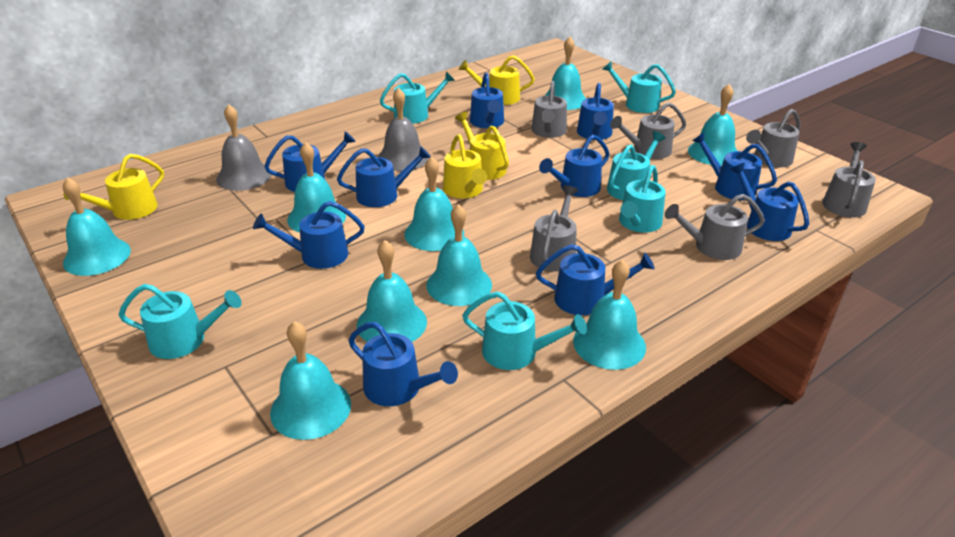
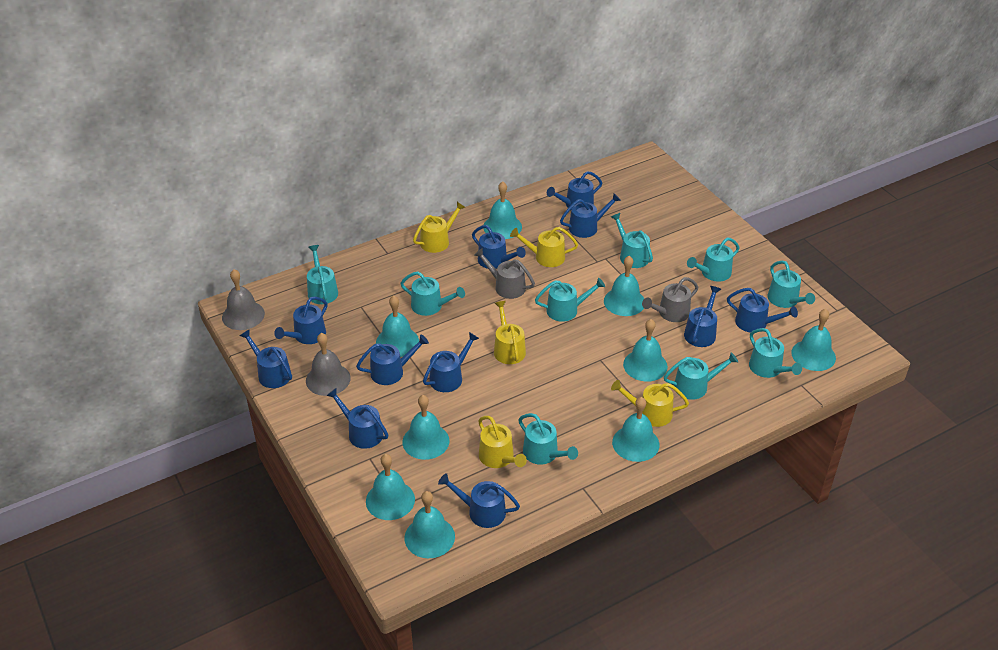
blue watering can: [253,201,365,269] [264,131,356,192] [337,146,431,207] [348,322,458,406] [470,73,504,128] [536,244,655,315] [539,135,610,197] [577,83,614,140] [692,132,777,200] [730,162,809,241] = 10 -> [240,329,292,388] [274,296,328,344] [326,388,388,449] [356,335,429,385] [423,332,479,392] [438,473,520,528] [472,225,526,269] [547,171,602,208] [560,193,621,238] [684,286,721,347] [727,288,798,333] = 11
grey watering can: [530,185,578,272] [531,81,567,138] [610,102,686,159] [665,194,765,260] [746,109,801,167] [822,142,876,218] = 6 -> [474,248,535,299] [642,277,699,322] = 2
turquoise watering can: [119,284,242,359] [380,72,455,124] [462,291,587,370] [602,61,676,113] [607,131,666,200] [619,165,666,233] = 6 -> [307,245,338,304] [400,272,465,316] [518,413,578,465] [535,278,605,322] [611,213,653,268] [664,352,738,400] [687,238,740,282] [749,328,802,378] [768,260,815,308] = 9
yellow watering can: [64,154,164,220] [443,134,487,198] [455,112,509,180] [458,55,535,105] = 4 -> [413,202,466,253] [478,416,527,468] [494,301,526,364] [510,227,578,267] [611,380,689,427] = 5

